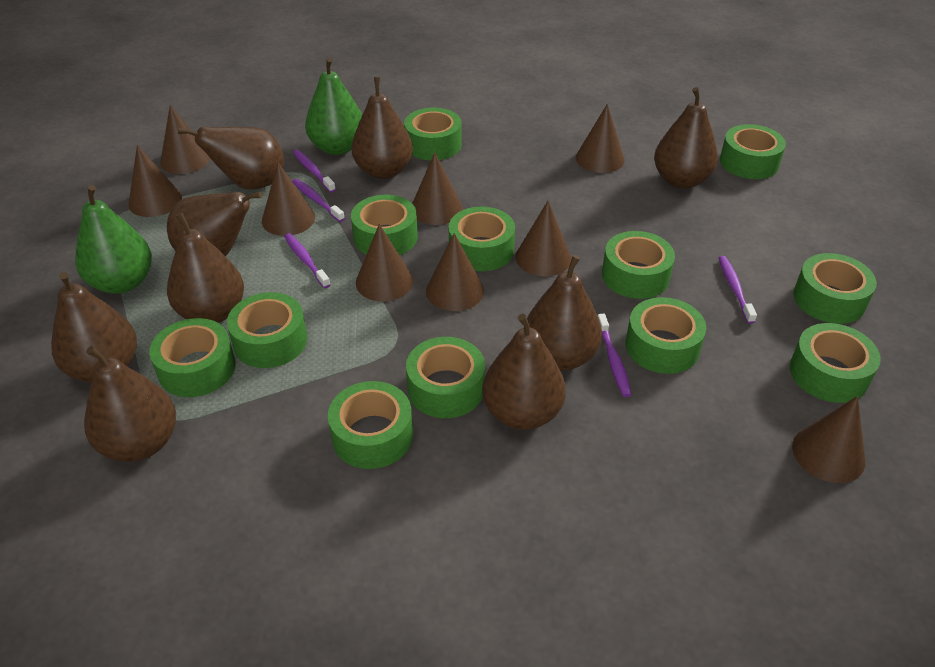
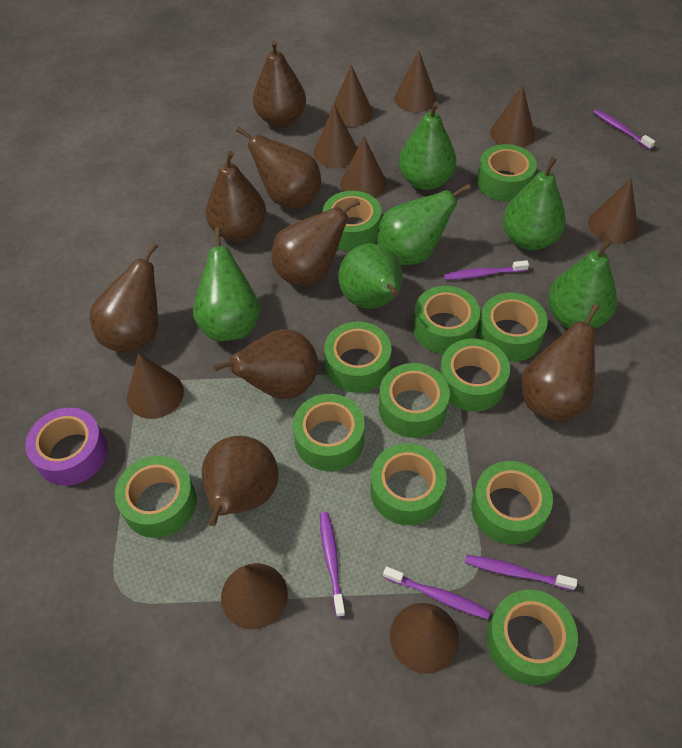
brown pear: [51,272,137,383] [84,346,176,462] [167,191,262,256] [167,212,244,323] [178,127,284,190] [351,77,413,179] [482,314,566,430] [527,255,602,371] [654,87,718,189] = 9 -> [89,243,158,353] [202,436,279,526] [206,151,266,241] [213,329,318,399] [236,127,321,208] [253,40,306,127] [271,199,360,285] [521,304,599,422] = 8
green pear: [75,185,152,294] [305,58,362,155] = 2 -> [193,228,260,341] [338,243,403,309] [377,184,471,265] [399,102,456,190] [503,157,566,250] [548,238,617,328] = 6
purple tape: none = 0 -> [25,408,108,486] = 1

